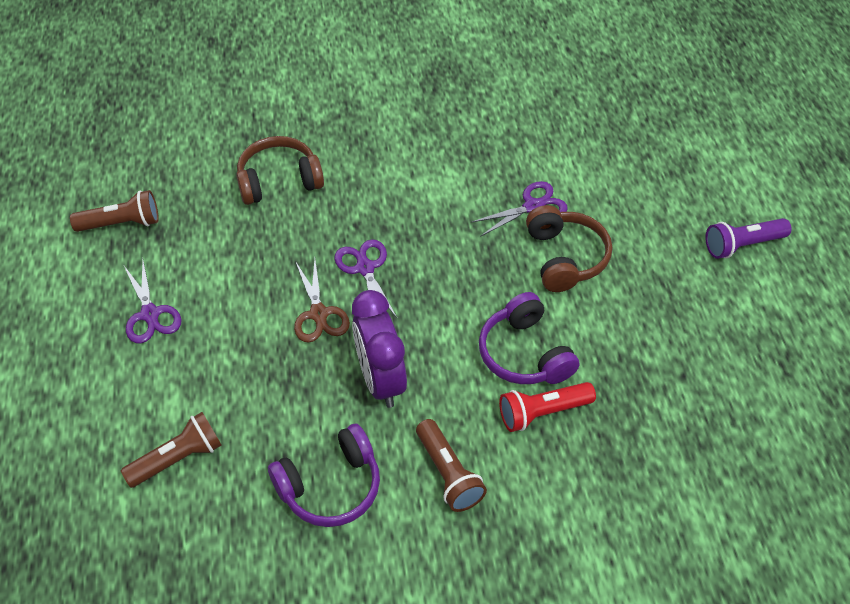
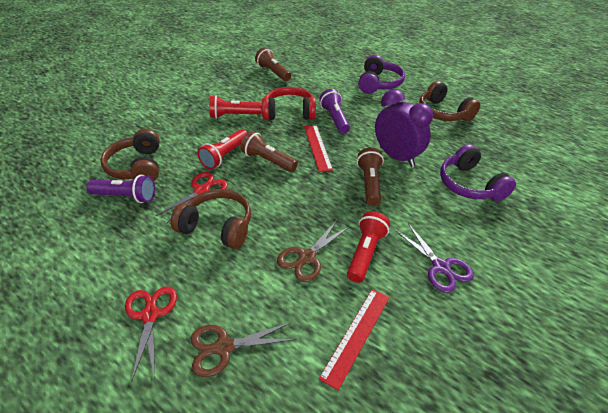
brown headphones: [236,136,324,205] [526,205,612,292] = 2 -> [100,129,160,181] [170,189,251,249] [419,81,480,121] = 3
brown scissors: [294,259,350,343] = 1 -> [191,322,296,377] [277,220,349,282] = 2
purple flashlight: [705,218,792,259] = 1 -> [87,175,155,203] [320,89,350,134] = 2
purple scissors: [124,261,182,344] [334,239,397,318] [471,181,568,237] = 3 -> [395,223,474,293] = 1
red flashlight: [499,382,596,432] = 1 -> [197,129,247,169] [209,95,262,119] [347,211,390,283] = 3
red headphones: none = 0 -> [262,87,316,120] = 1
red ruler: none = 0 -> [304,125,333,172] [319,289,389,391] = 2
red scissors: none = 0 -> [125,286,177,383] [155,172,228,224] = 2

